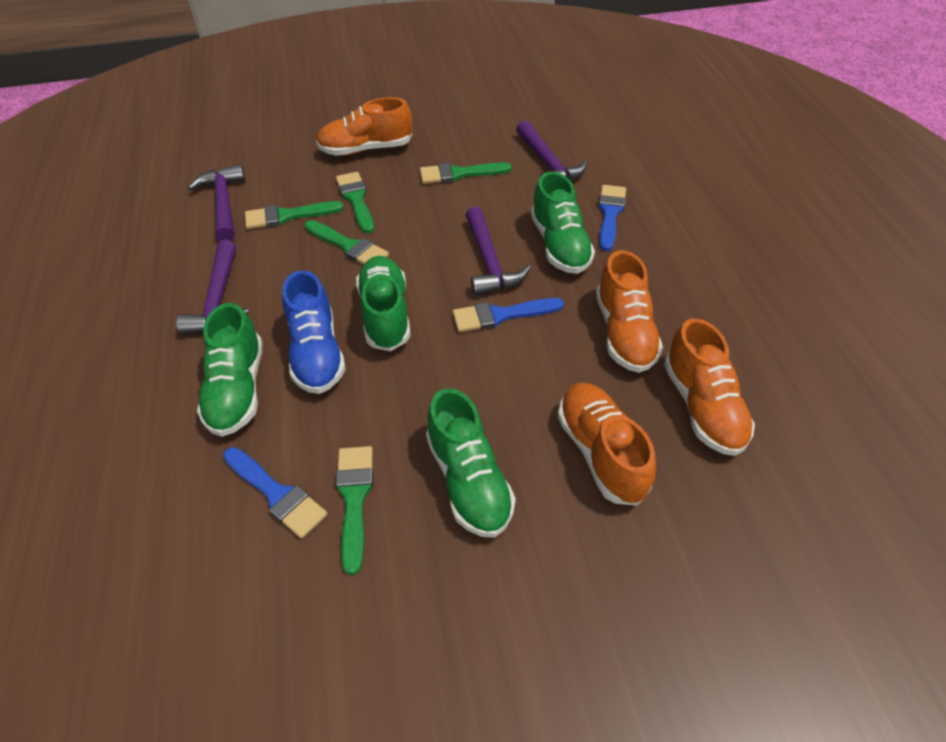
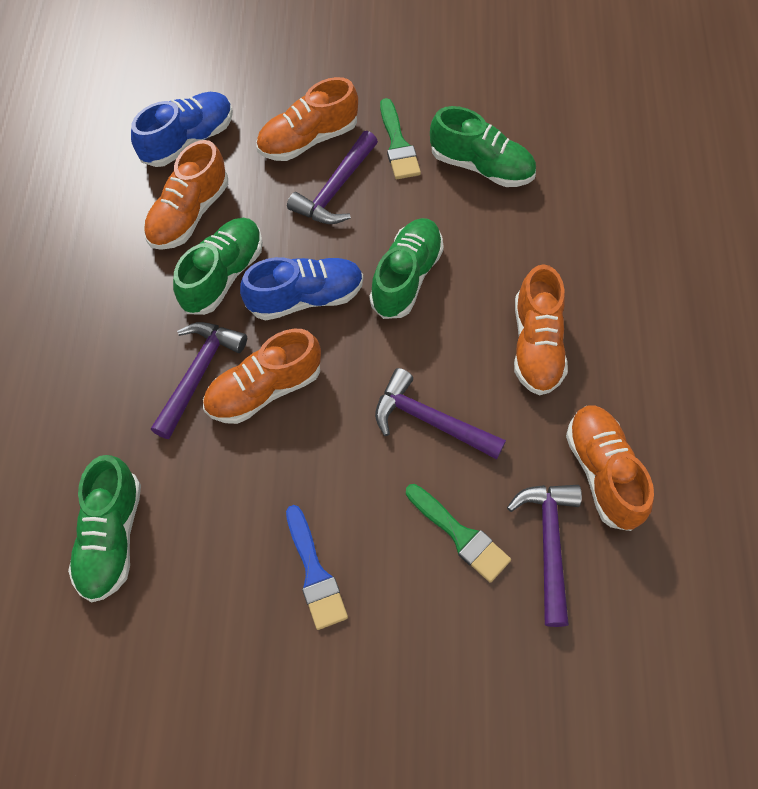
blue brush: [223,447,327,539] [453,298,564,332] [598,185,626,251] = 3 -> [286,505,348,630] = 1
blue shoe: [282,270,346,394] = 1 -> [131,92,233,167] [240,257,363,321] = 2
green brush: [245,201,344,229] [305,220,389,265] [336,172,374,234] [336,446,373,575] [420,162,512,184] = 5 -> [380,98,421,179] [406,484,511,583] = 2
orange shoe: [316,97,413,156] [558,383,656,505] [596,250,663,373] [664,318,755,456] = 4 -> [143,140,228,250] [203,329,321,424] [256,77,358,161] [514,264,568,395] [566,405,654,531] = 5

